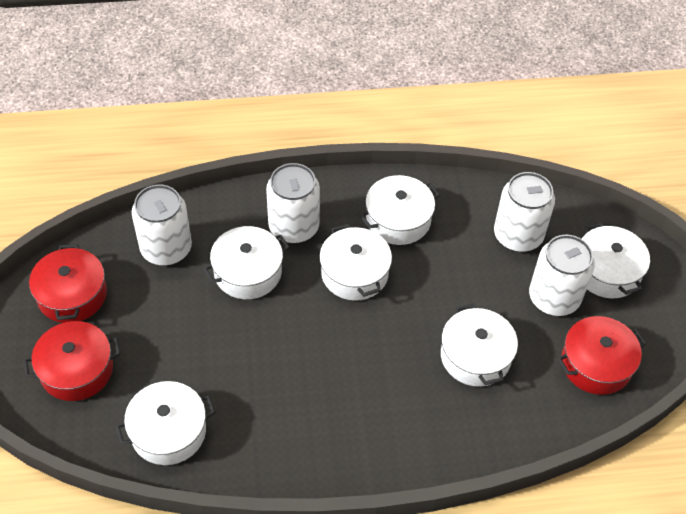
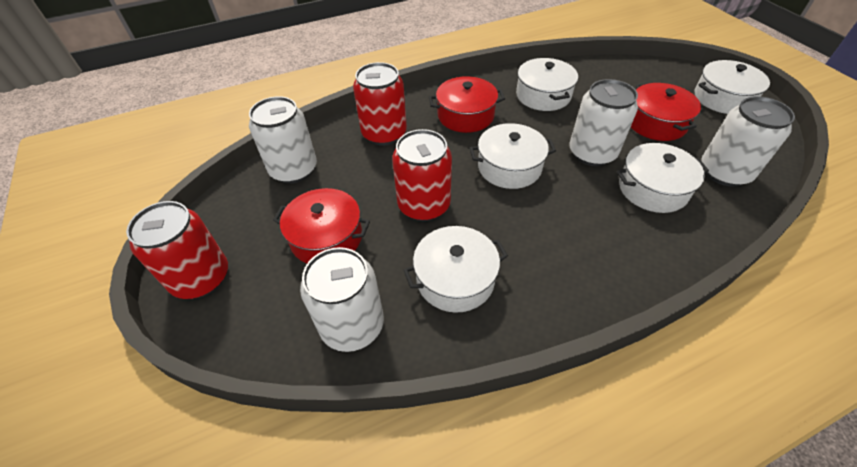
red can: none = 0 -> [126,201,228,299] [353,62,407,146] [392,129,452,221] = 3
white pot: [115,381,215,465] [203,226,290,299] [319,224,392,301] [360,175,440,245] [441,303,518,387] [582,222,650,298] = 6 -> [403,226,508,313] [469,123,556,189] [516,58,578,111] [616,143,709,213] [695,60,770,114] = 5

